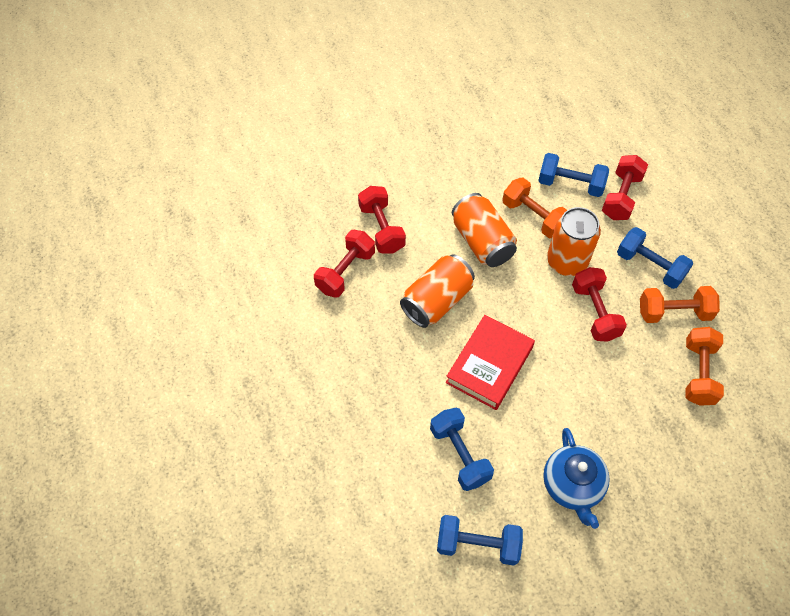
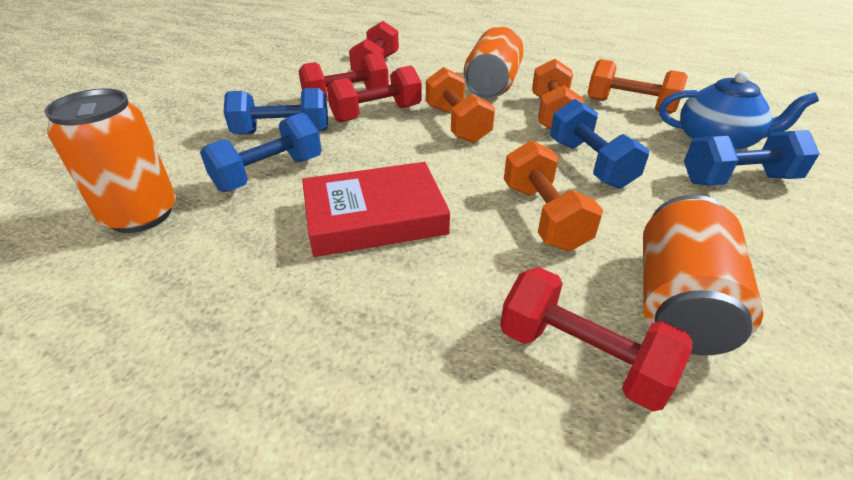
orange dumbbell: [502,178,567,238] [640,286,720,323] [685,327,724,406] = 3 -> [426,67,495,143] [504,140,603,251] [532,59,584,130] [587,59,688,114] = 4

